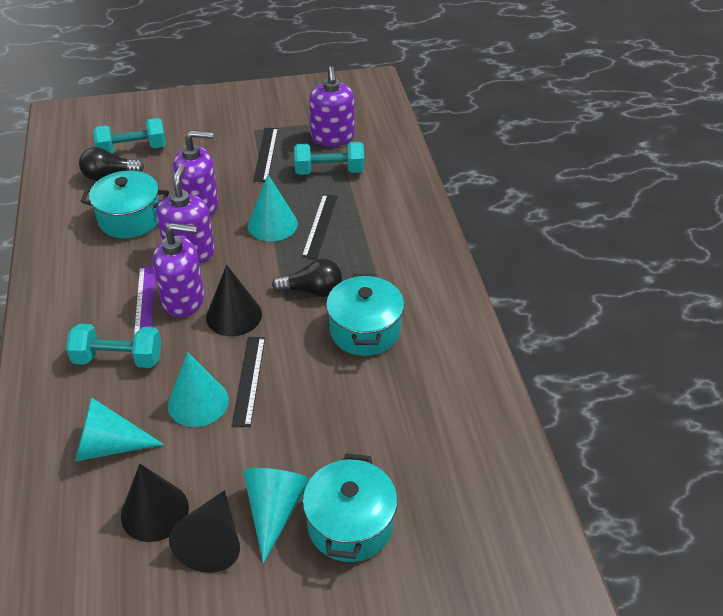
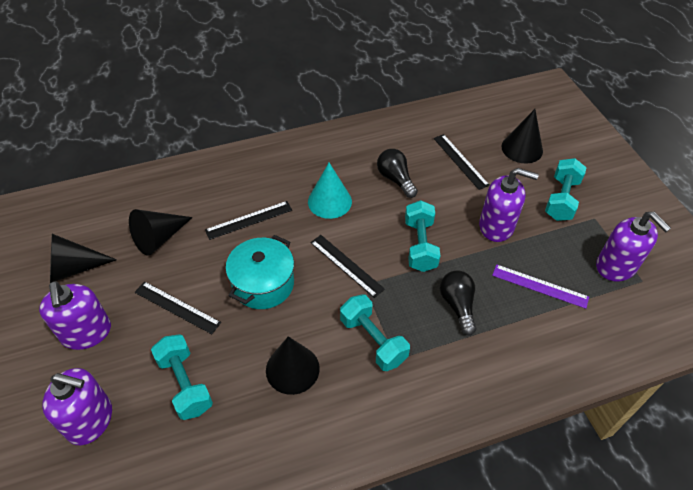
black cone: [121,464,189,542] [169,490,240,573] [206,265,262,336] = 3 -> [50,234,117,283] [129,209,193,256] [266,336,320,395] [502,109,543,164] = 4
black ruler: [232,337,265,427] [253,128,278,182] [302,194,338,259] = 3 -> [135,281,221,334] [205,201,292,240] [310,235,385,298] [433,134,490,190] = 4
turquoise cone: [76,397,164,461] [168,352,229,427] [243,468,310,563] [248,175,298,242] = 4 -> [308,163,352,219] = 1
turquoise dumbbell: [66,324,162,368] [93,118,166,153] [294,142,364,175] = 3 -> [151,334,213,420] [340,294,410,371] [405,200,440,272] [545,158,587,221] = 4
turquoise pot: [80,171,169,238] [303,453,397,562] [326,274,404,356] = 3 -> [225,235,294,309] = 1

